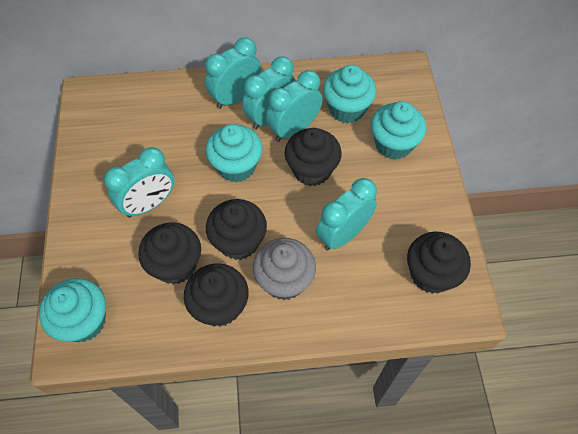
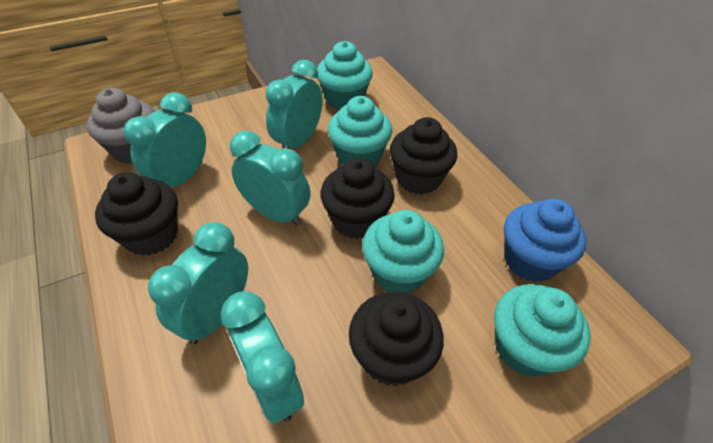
black cupcake: [138,223,201,284] [184,263,249,327] [206,199,267,260] [285,128,342,186] [407,232,471,294] = 5 -> [95,172,178,256] [320,158,395,239] [349,291,444,386] [390,117,457,195] = 4
blue cupcake: none = 0 -> [504,199,586,282] = 1

